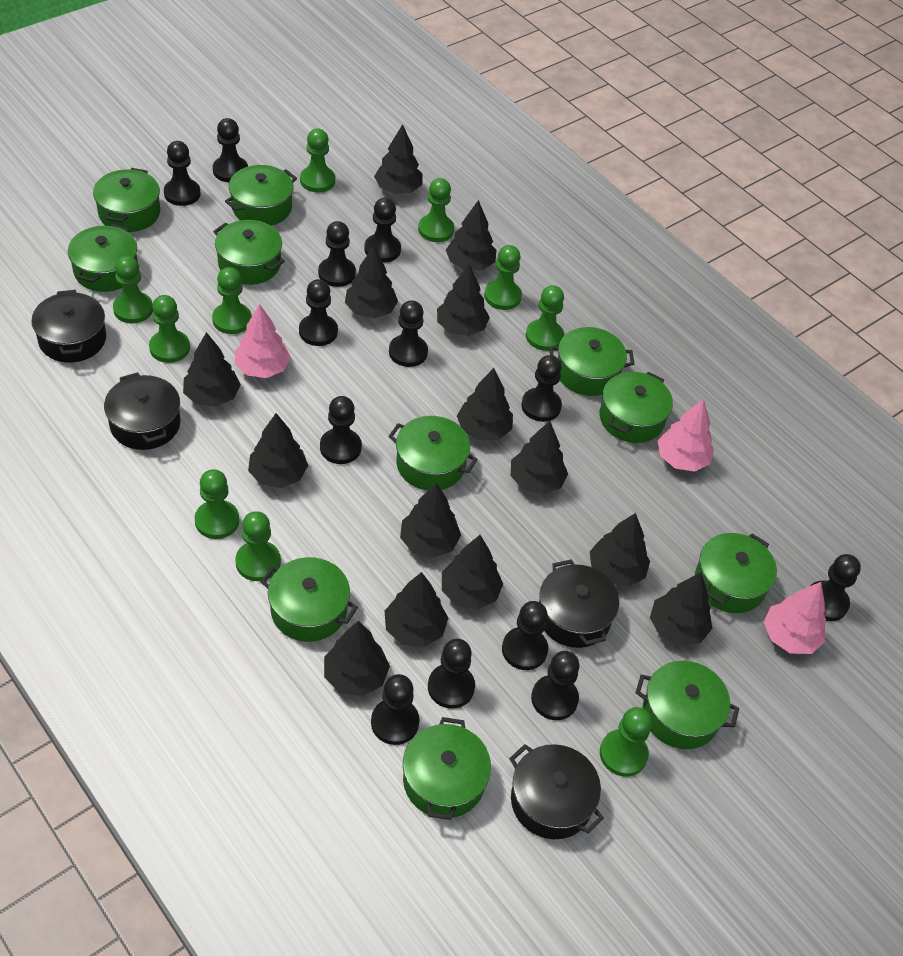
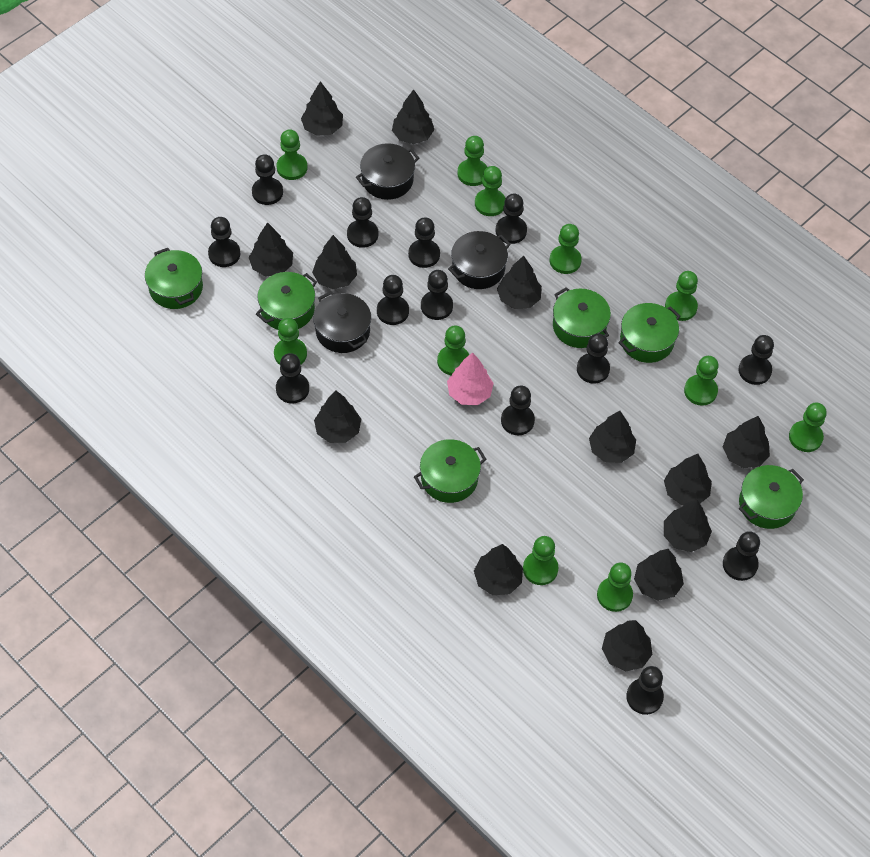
black pot: [31,290,106,363] [104,372,181,450] [509,744,604,839] [539,559,619,648] = 4 -> [313,291,371,353] [356,143,419,200] [448,231,511,289] = 3
black tree: [183,332,241,407] [248,413,308,488] [324,621,390,696] [345,246,398,319] [374,124,423,194] [385,572,448,647] [400,483,461,558] [437,264,490,336] [442,535,503,610] [446,200,496,270] [457,368,513,440] [511,421,568,494] [590,513,650,587] [650,572,713,646] = 14 -> [249,222,293,276] [301,81,343,136] [312,235,357,289] [314,391,361,443] [392,89,434,144] [474,544,523,595] [497,256,542,309] [589,411,636,463] [602,620,652,671] [634,549,684,601] [664,454,712,505] [664,500,712,552] [723,416,770,468] = 13
green pawn: [113,256,153,323] [149,295,190,363] [195,469,239,539] [212,267,252,334] [235,511,281,581] [300,129,335,193] [418,178,454,242] [484,245,522,310] [526,285,564,351] [600,707,652,777] = 10 -> [274,318,307,365] [276,129,308,180] [437,325,469,375] [457,136,487,186] [475,166,506,216] [523,536,559,585] [550,224,582,274] [597,562,633,612] [665,271,698,321] [684,356,719,406] [789,402,827,452] = 11
green pot: [68,224,138,292] [93,168,160,232] [213,220,285,285] [225,165,297,226] [261,557,358,642] [388,416,478,491] [403,717,491,820] [549,327,634,396] [600,371,673,443] [635,661,739,749] [695,533,777,613] = 11 -> [145,248,203,309] [256,272,317,330] [414,439,486,503] [553,287,611,348] [618,303,681,363] [739,465,804,529] = 6
pink tree: [235,304,291,378] [658,399,714,472] [764,582,826,654] = 3 -> [447,352,494,405] = 1

